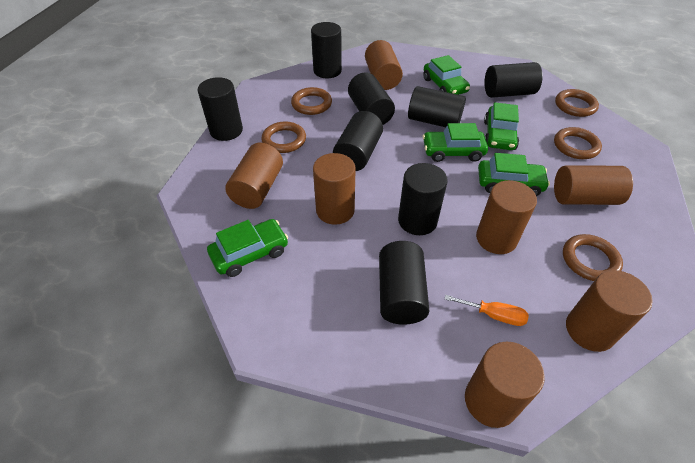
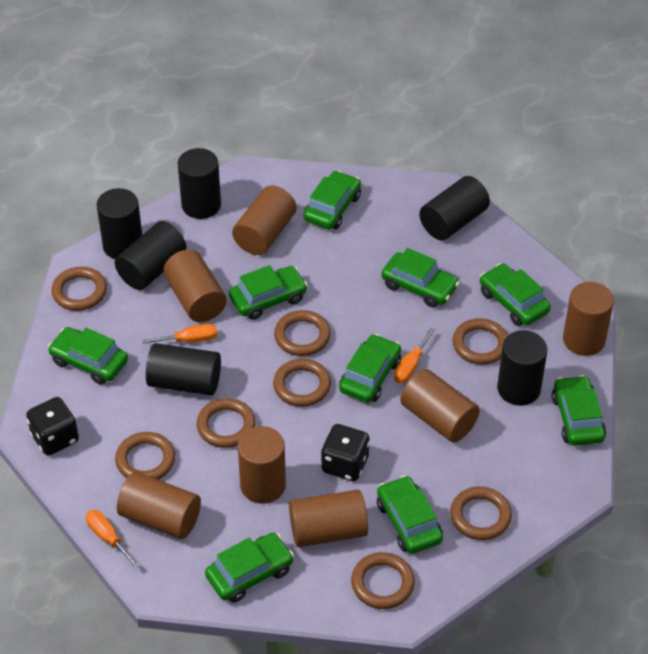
black cylinder: [198,77,243,141] [311,22,342,78] [333,111,383,171] [348,72,395,125] [379,241,429,325] [398,163,448,235] [408,86,466,127] [484,62,543,98] = 8 -> [97,188,142,259] [115,221,187,290] [146,343,221,395] [178,148,221,219] [419,176,490,240] [497,330,547,406] = 6
black dice: none = 0 -> [26,397,79,456] [321,424,370,481] = 2
brown ring: [261,122,306,153] [291,87,332,115] [554,127,602,159] [555,89,599,117] [563,234,623,281] = 5 -> [51,267,107,311] [115,432,175,480] [197,398,256,448] [273,359,331,407] [274,310,331,356] [351,552,415,609] [450,487,512,540] [453,318,508,365] = 8
green car: [207,219,288,277] [423,55,470,95] [423,123,488,162] [478,153,550,196] [484,102,519,150] = 5 -> [48,327,128,385] [205,533,294,603] [229,265,307,320] [304,171,361,230] [339,334,401,403] [377,475,443,554] [381,248,460,308] [480,263,551,326] [551,375,606,446] = 9
orange screwdriver: [445,295,529,326] = 1 -> [86,510,140,569] [143,324,217,344] [394,328,435,383] = 3

